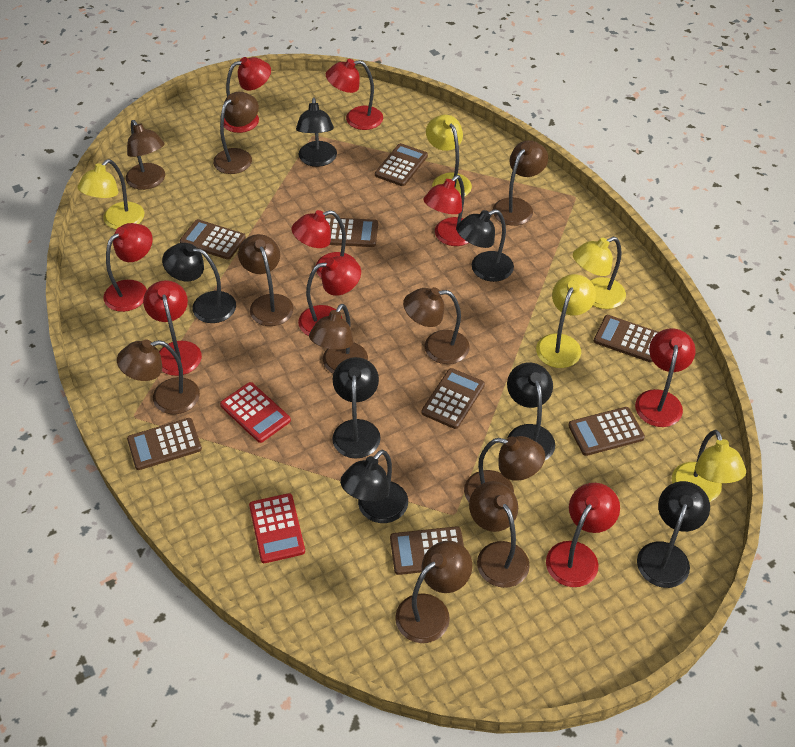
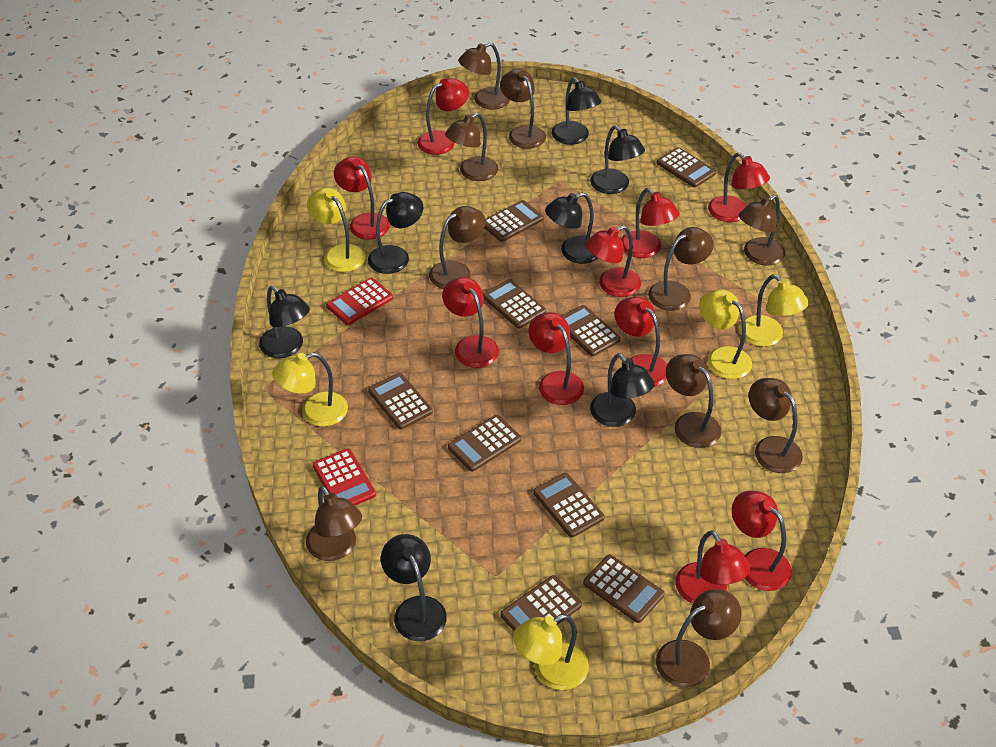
brown calculator: [127,418,202,470] [180,219,246,260] [325,217,378,247] [375,143,428,186] [390,526,464,575] [422,368,485,429] [568,407,645,456] [594,315,658,363] = 8 -> [368,373,433,430] [448,415,521,472] [483,279,546,329] [485,200,544,242] [501,575,582,631] [533,473,605,538] [562,305,621,356] [583,555,664,623] [657,147,716,188] = 9
red lamp: [103,223,153,312] [143,280,202,376] [224,57,271,133] [292,210,357,278] [298,256,361,336] [326,59,383,130] [423,175,469,246] [546,483,620,587] [635,328,696,427] = 9 -> [334,156,390,240] [417,78,469,155] [442,277,499,368] [528,312,584,405] [585,225,641,297] [615,297,667,387] [621,188,680,258] [675,530,750,604] [708,153,770,222] [732,490,792,591] = 10

